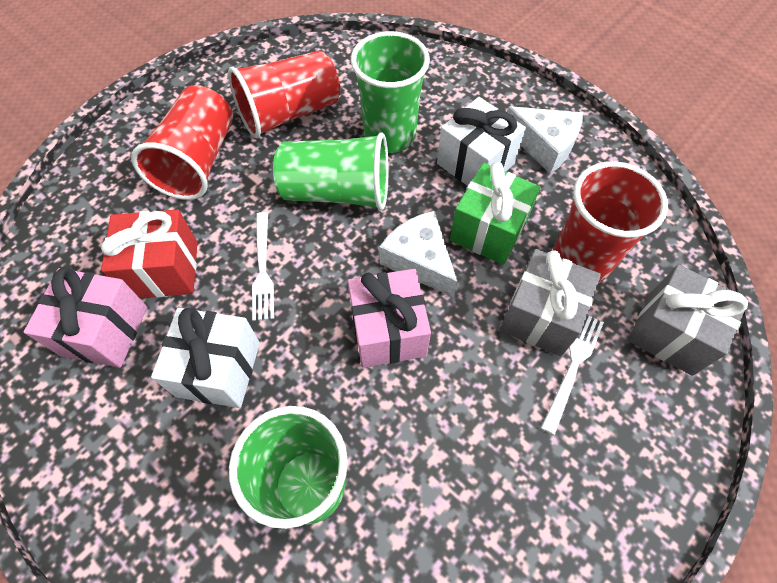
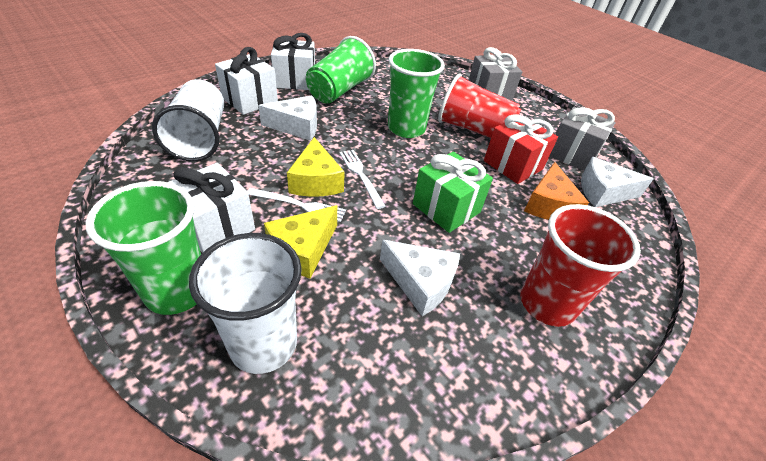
orange cheese: none = 0 -> [524,162,589,220] = 1
pink gift: [24,267,147,368] [348,269,431,368] = 2 -> none = 0
red cup: [131,85,233,200] [228,50,340,138] [553,161,668,284] = 3 -> [438,73,522,138] [520,204,641,327] = 2
white cheese: [379,211,457,298] [507,106,583,174] = 2 -> [258,96,317,141] [380,240,460,316] [581,157,654,207] = 3
white cup: none = 0 -> [152,79,224,161] [189,233,302,374] = 2
white gift: [151,308,260,408] [437,97,526,186] = 2 -> [168,163,255,253] [215,47,278,115] [271,33,315,90] = 3
yellow cheese: none = 0 -> [264,205,337,279] [287,137,345,197] = 2

